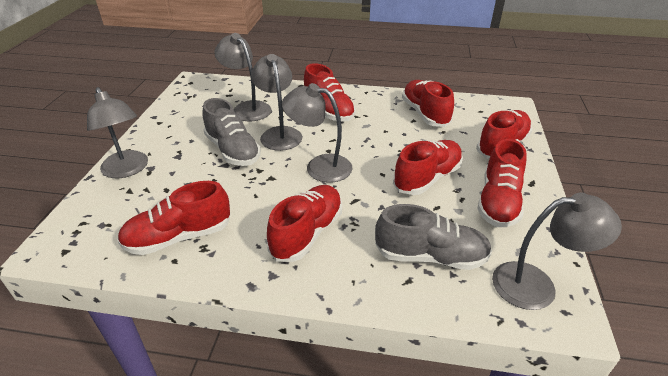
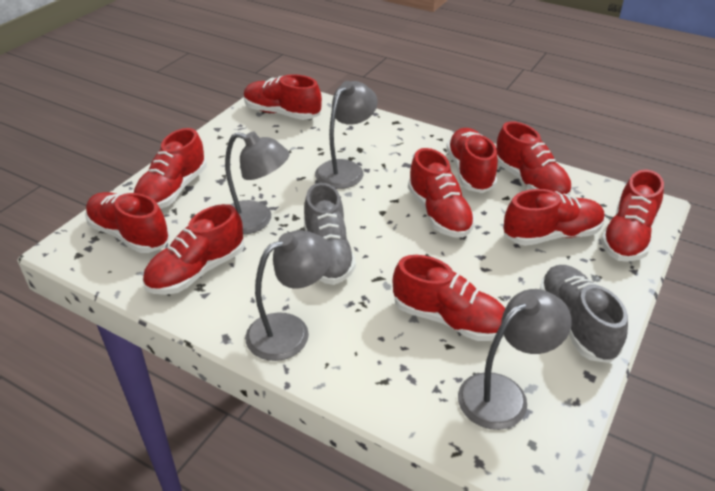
grey lamp: [87,87,148,178] [214,33,271,121] [251,54,302,151] [282,83,353,183] [492,193,622,310] = 5 -> [225,132,290,234] [245,230,332,361] [315,81,378,189] [458,289,572,430] = 4
red shoe: [117,181,230,255] [267,185,342,262] [304,63,355,122] [393,140,463,195] [402,80,454,127] [476,110,532,159] [477,139,527,227] = 7 -> [85,192,170,253] [134,128,207,209] [142,204,244,295] [244,74,322,120] [393,255,505,341] [408,148,475,238] [446,128,498,193] [496,121,572,196] [503,189,605,246] [601,169,664,262] = 10

